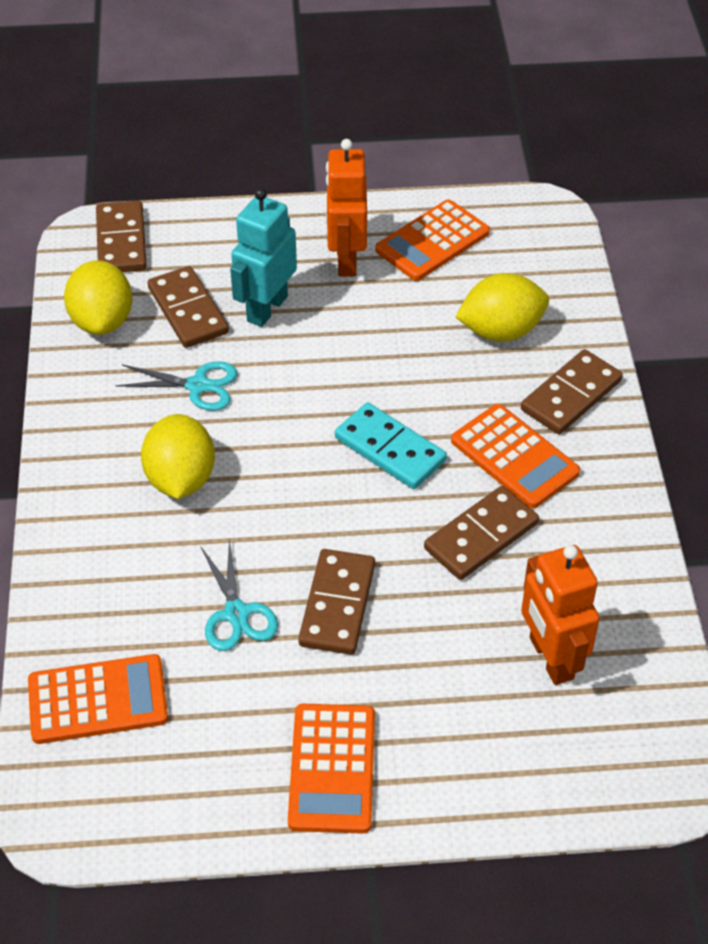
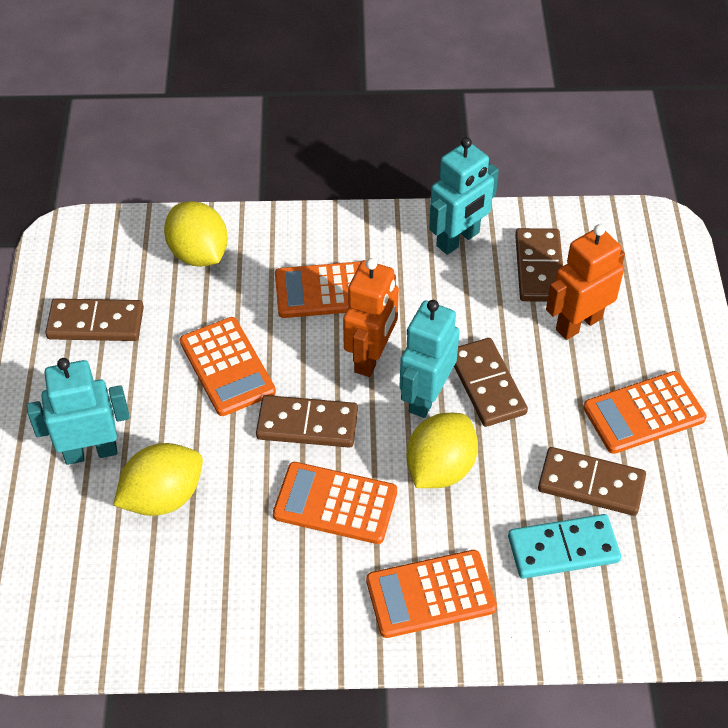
orange calculator: [28,654,168,744] [288,704,375,834] [375,199,490,281] [451,404,580,508] = 4 -> [180,317,276,416] [273,462,397,544] [275,261,361,318] [366,550,497,638] [583,371,707,454] = 5
turquoise robot: [230,188,297,327] = 1 -> [27,358,130,465] [400,300,460,418] [429,137,499,255] = 3
turquoise scissors: [116,361,238,411] [200,539,278,651] = 2 -> none = 0

